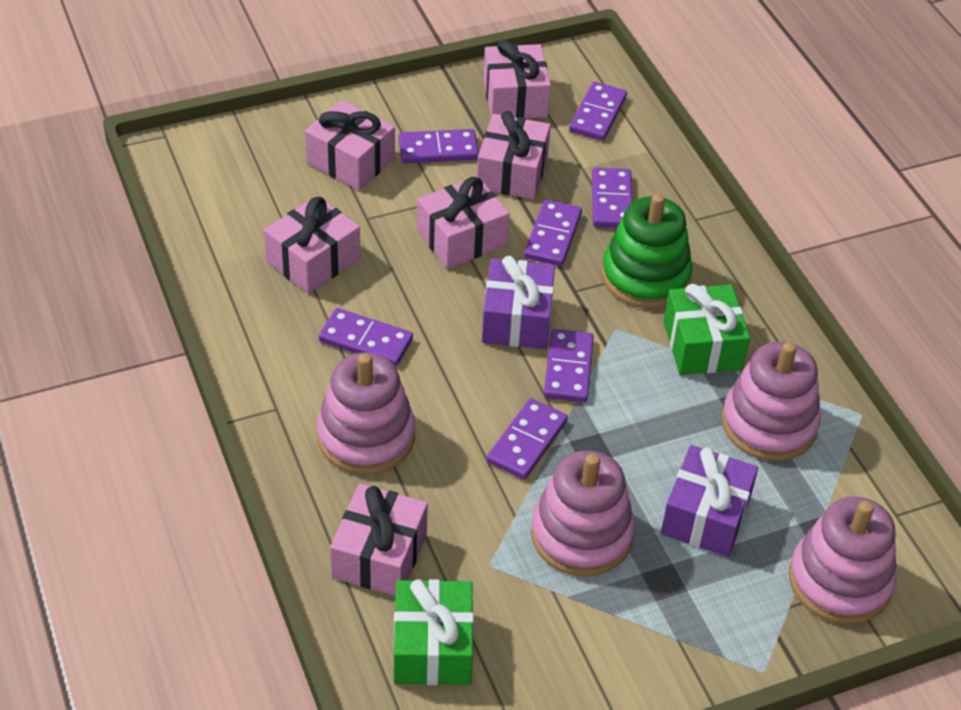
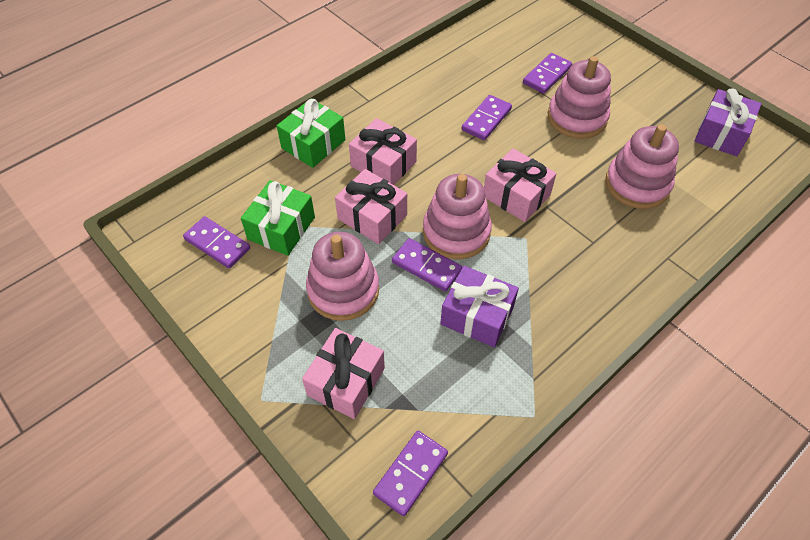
green stacking toy: [602,194,693,309] = 1 -> none = 0
pink gift: [264,196,360,294] [305,100,395,190] [330,484,428,596] [417,176,510,269] [477,111,551,199] [483,40,551,118] = 6 -> [302,328,385,419] [335,169,407,244] [349,118,417,185] [484,148,557,222] = 4
purple domino: [319,308,413,367] [399,129,479,164] [487,398,568,480] [524,200,582,266] [544,329,594,403] [569,82,627,141] [592,167,633,228] = 7 -> [183,216,250,268] [373,431,448,516] [392,238,462,291] [462,95,512,140] [523,53,572,94] = 5

